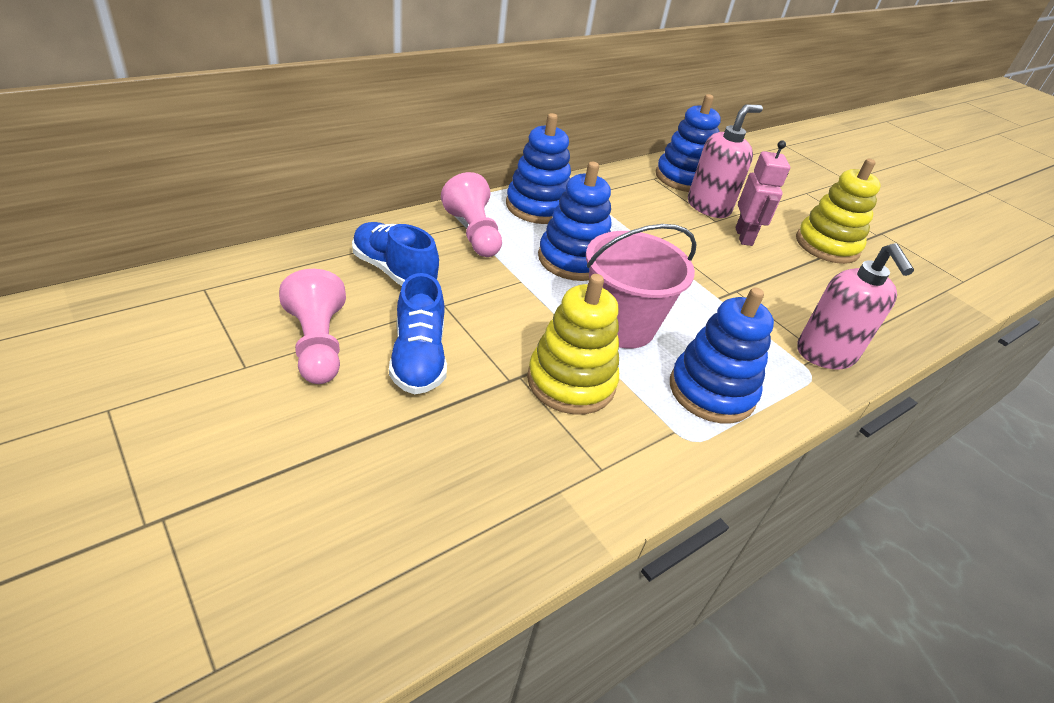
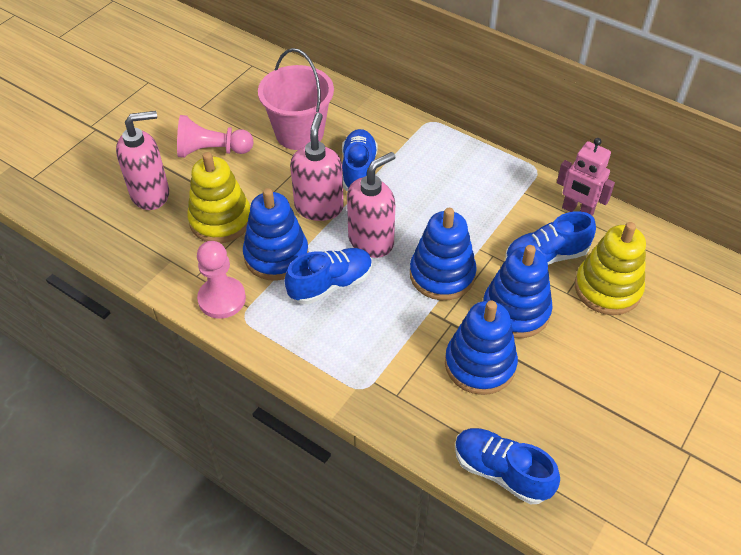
blue shoe: [352,222,439,286] [389,273,447,394] = 2 -> [285,248,372,304] [342,129,377,191] [455,428,560,505] [505,211,596,265] = 4
pink soap dispenser: [688,104,763,218] [797,243,914,370] = 2 -> [116,111,169,210] [290,113,344,221] [347,152,395,258] = 3

